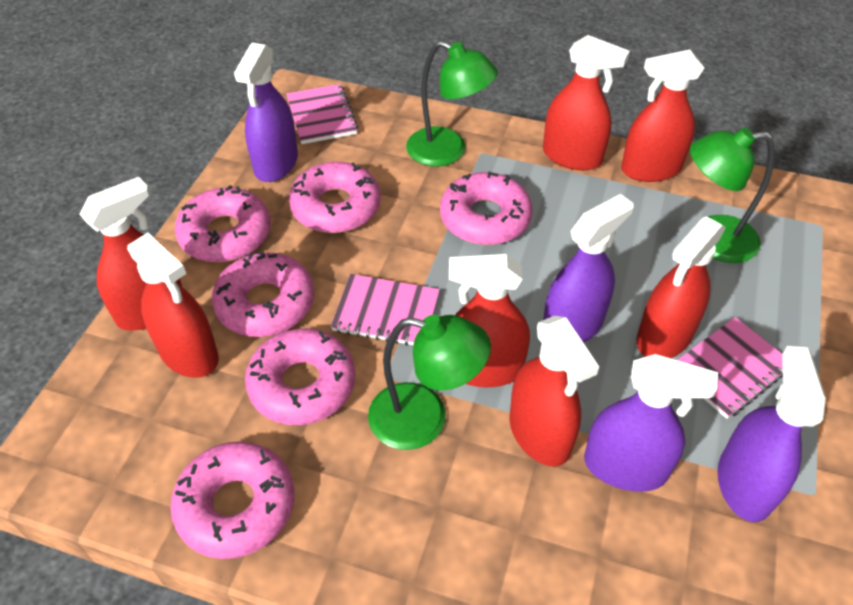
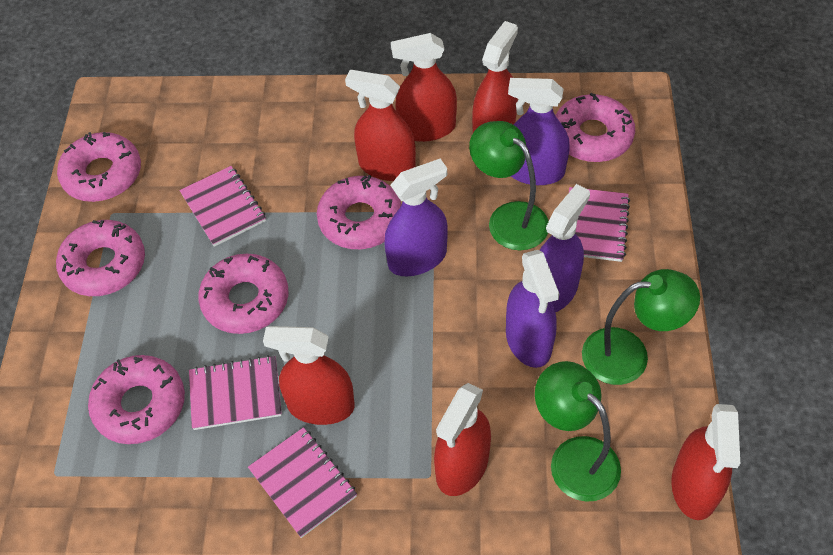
pink notebook: [286,84,358,144] [331,274,440,346] [678,317,783,419] = 3 -> [179,166,266,247] [189,355,282,430] [248,427,357,538] [569,187,630,262] = 4
red spray bottle: [80,177,182,331] [127,233,219,378] [449,254,530,387] [509,316,599,466] [543,35,630,170] [621,50,705,182] [637,216,726,358] = 7 -> [263,326,355,425] [345,70,416,181] [391,33,457,142] [434,383,491,496] [472,21,518,133] [671,404,740,520] = 6

